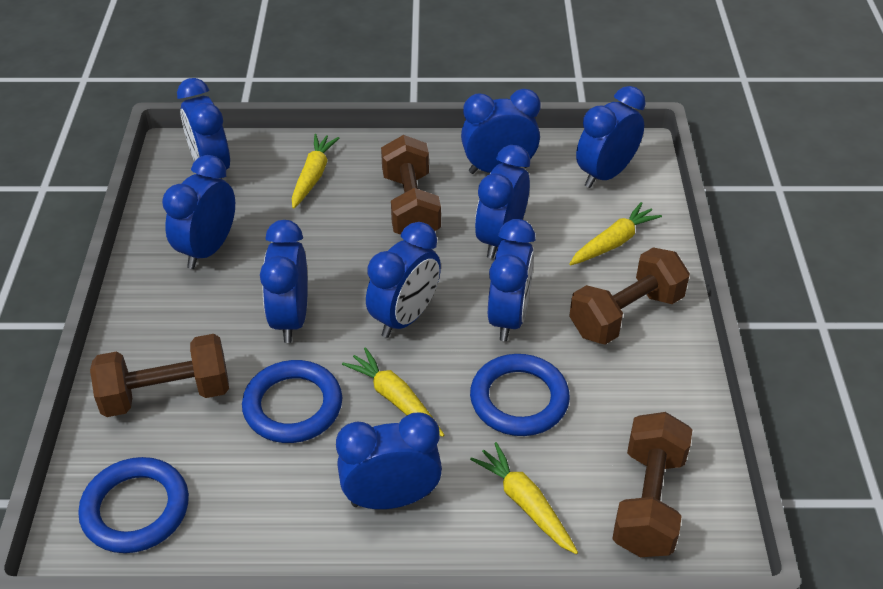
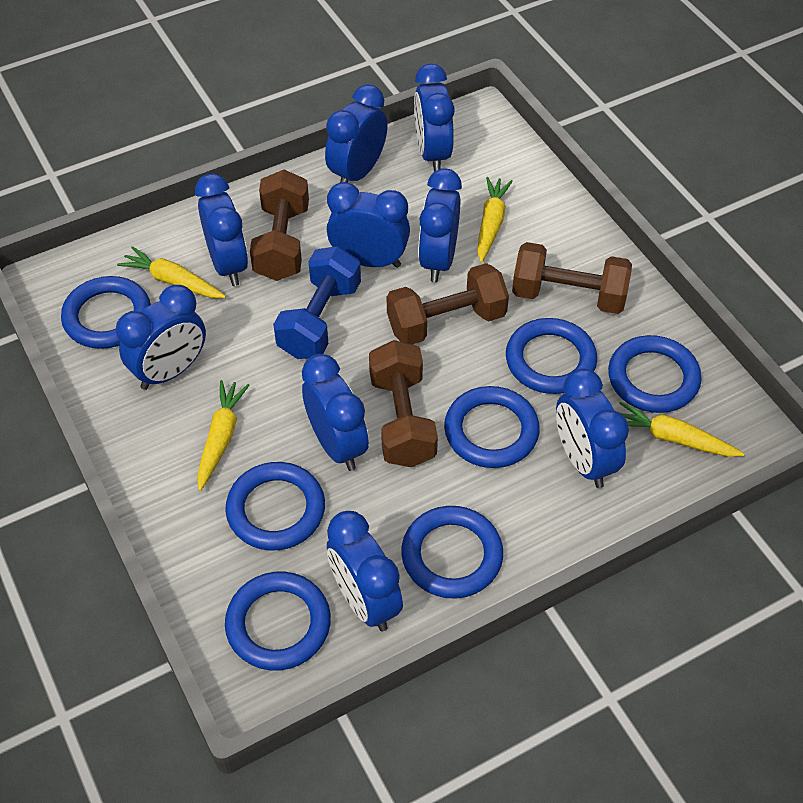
blue dumbbell: none = 0 -> [273,246,361,359] = 1
blue ring: [78,457,189,553] [242,360,342,443] [470,354,570,436] = 3 -> [61,276,151,349] [225,462,325,551] [225,572,331,671] [401,506,503,598] [444,386,540,468] [506,318,597,394] [608,335,701,413] = 7

